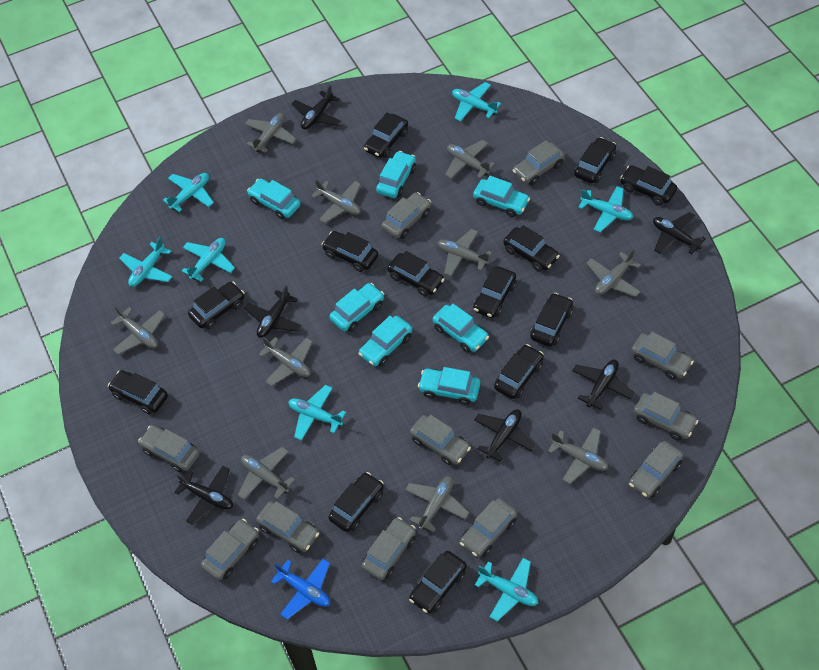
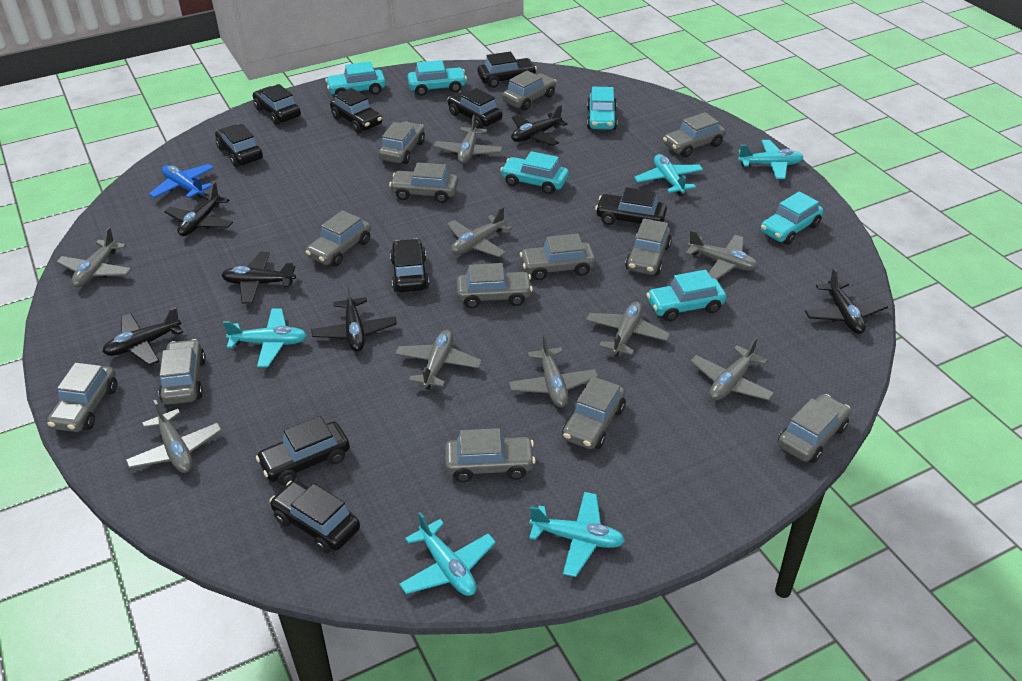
black car: [108,370,168,415] [188,281,245,329] [321,231,378,272] [328,472,384,532] [364,112,408,158] [388,251,445,297] [409,551,467,614] [473,266,516,318] [494,344,544,399] [503,225,560,272] [530,293,573,347] [574,137,616,183] [620,165,677,206] = 13 -> [215,124,263,167] [253,84,301,125] [256,416,350,485] [270,481,360,553] [330,88,382,133] [390,239,429,292] [447,88,502,129] [477,51,537,88] [595,187,667,225] = 9
grey car: [138,425,200,472] [201,519,259,580] [256,501,319,553] [362,517,416,580] [381,192,431,239] [410,415,471,466] [460,498,517,557] [512,140,565,185] [629,441,684,498] [631,332,694,380] [634,392,698,441] = 11 -> [47,362,117,432] [159,339,206,405] [305,210,371,267] [378,122,425,164] [389,163,458,203] [445,428,536,482] [456,263,533,308] [502,71,557,111] [520,234,595,280] [562,377,625,449] [625,218,672,275] [663,112,726,157] [778,394,851,463] = 13
grey plane: [111,306,165,354] [238,447,295,500] [245,113,296,153] [258,337,313,386] [311,179,361,223] [405,476,469,532] [437,229,492,276] [445,140,495,179] [548,427,608,484] [586,249,641,297] = 10 -> [56,227,131,287] [126,400,222,473] [395,330,482,390] [434,115,502,164] [447,207,512,257] [509,334,598,408] [586,302,670,357] [686,230,758,280] [690,337,775,400] = 9
turquoise car: [247,179,300,220] [330,283,384,332] [358,316,413,366] [376,151,416,198] [418,367,480,405] [433,304,489,353] [473,176,530,217] = 7 -> [325,61,386,95] [408,60,467,96] [500,151,569,194] [587,87,617,130] [647,270,726,321] [761,191,823,245] = 6
turquoise plane: [119,237,173,287] [163,173,214,212] [182,238,235,282] [288,385,346,441] [452,82,501,121] [475,558,538,621] [578,186,633,232] = 7 -> [223,308,307,367] [399,512,496,596] [529,492,625,577] [634,154,703,196] [738,140,804,179] = 5

